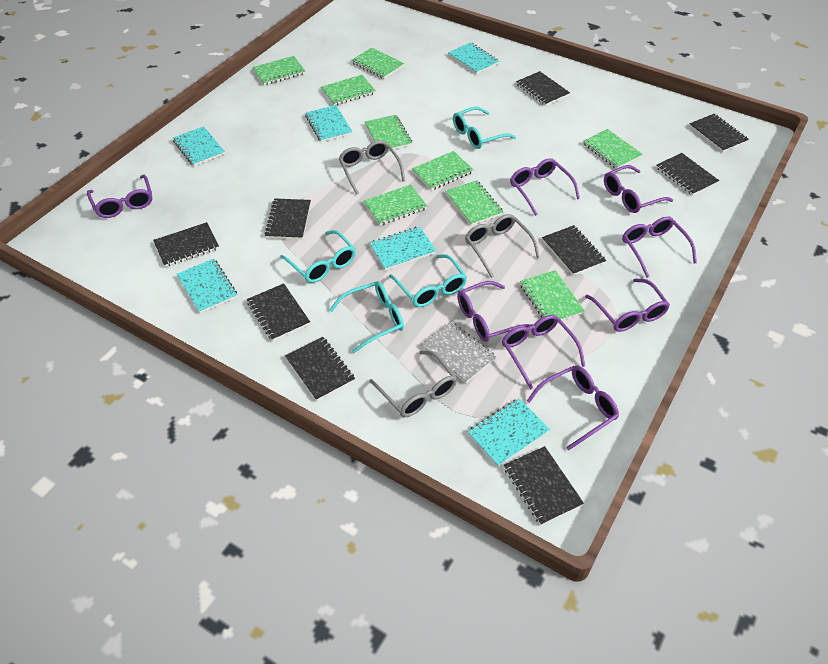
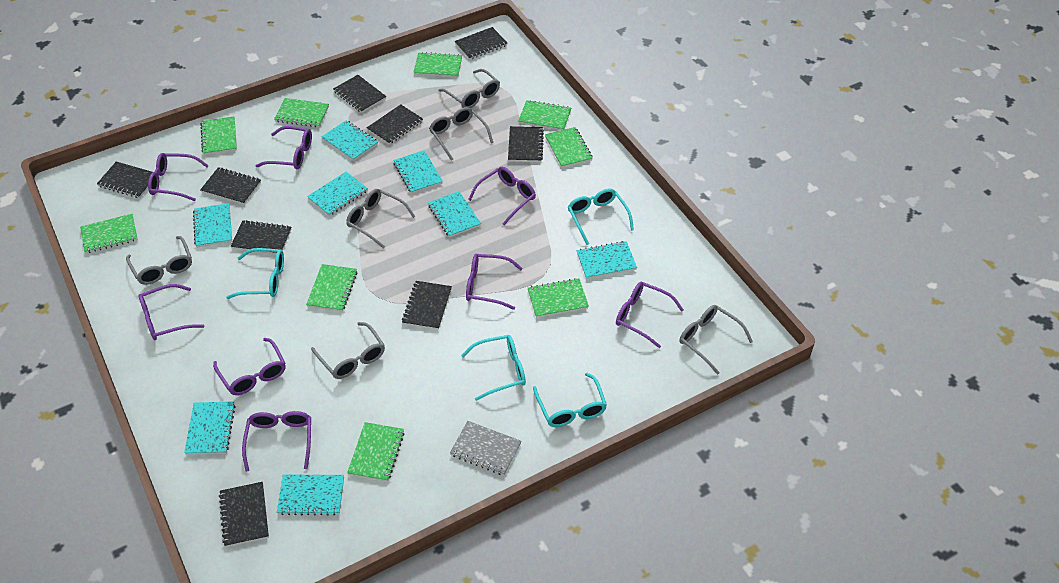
grey glasses: [339,140,405,195] [369,350,457,417] [465,214,540,278] = 3 -> [126,236,192,285] [311,322,385,379] [346,189,415,249] [429,107,493,161] [438,69,500,108] [680,305,753,375] = 6
turquoise notebook: [173,126,225,166] [177,259,237,313] [305,105,352,142] [370,226,436,270] [448,42,499,74] [468,398,550,467] = 6 -> [184,402,236,455] [193,203,232,247] [277,475,344,516] [307,172,368,216] [321,120,378,161] [393,150,443,194] [428,191,481,237] [577,241,637,279] = 8

